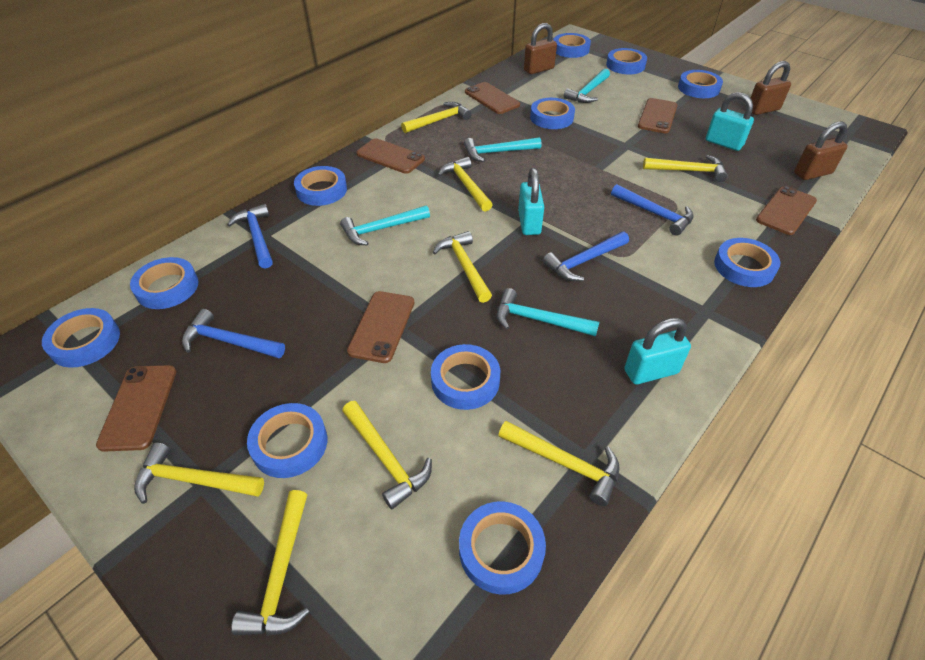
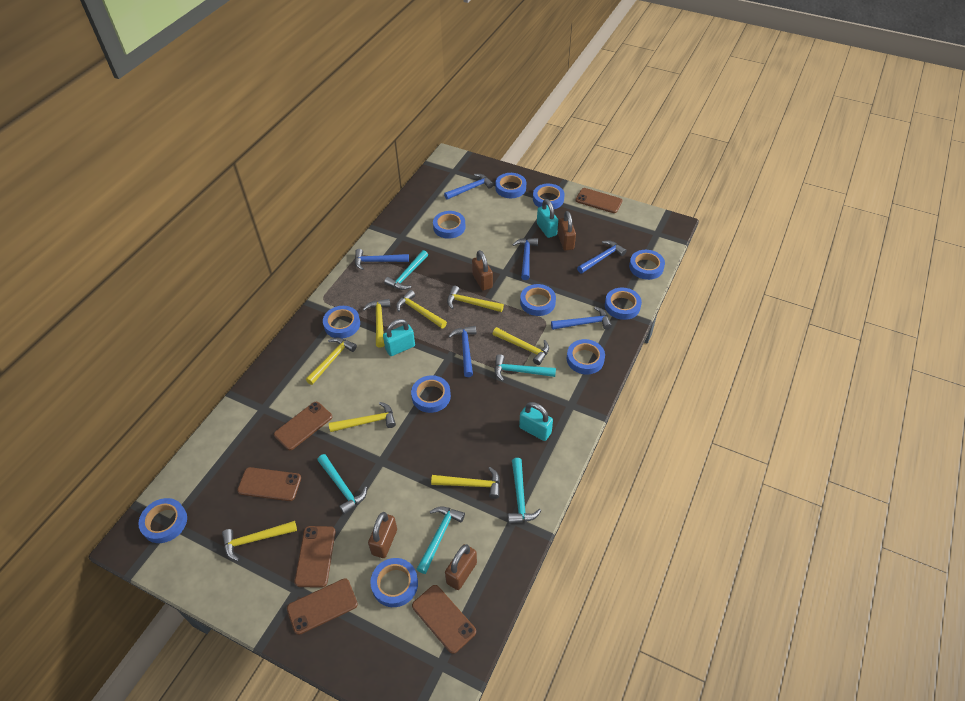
blue hammer: [182,309,285,358] [227,204,273,268] [543,231,629,281] [611,184,694,236] = 4 -> [355,249,409,270] [444,174,494,200] [448,326,476,377] [512,238,538,280] [551,307,612,330] [577,241,627,274] = 6
brown padlock: [524,23,557,74] [750,61,791,115] [794,122,848,180] = 3 -> [368,512,397,558] [445,544,477,590] [472,250,493,291] [558,211,576,251] = 4
turquoise hammer: [340,205,430,245] [464,137,541,162] [496,288,599,336] [564,69,610,103] = 4 -> [317,454,367,514] [384,250,428,290] [417,506,465,574] [494,354,556,381] [508,458,541,524] = 5

